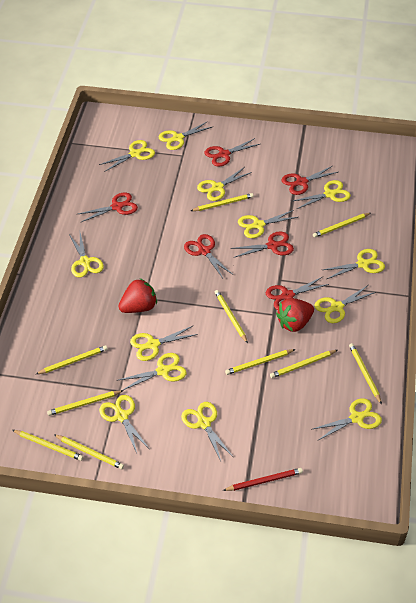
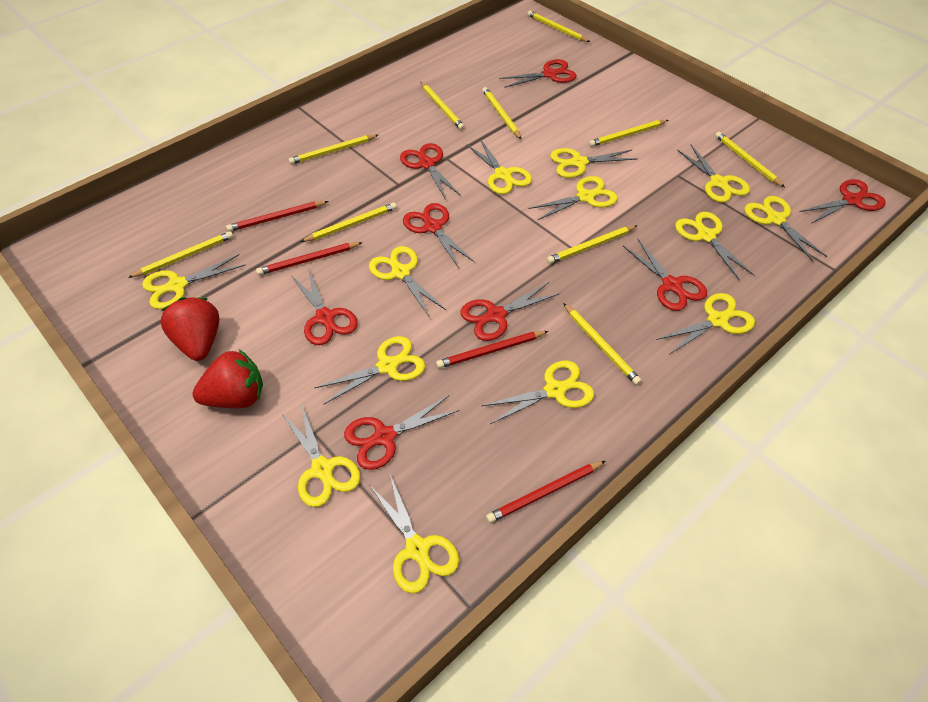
red pencil: [223,468,303,491] = 1 -> [226,201,328,232] [256,242,363,275] [436,331,548,369] [486,461,605,523] = 4
red scissors: [78,192,138,222] [184,234,233,278] [204,138,260,167] [230,231,294,258] [266,277,329,310] [281,166,338,195] = 6 -> [291,268,358,345] [344,395,460,470] [400,143,461,200] [403,203,474,268] [460,282,560,341] [499,59,576,88] [623,239,707,311] [799,179,886,224] = 8

